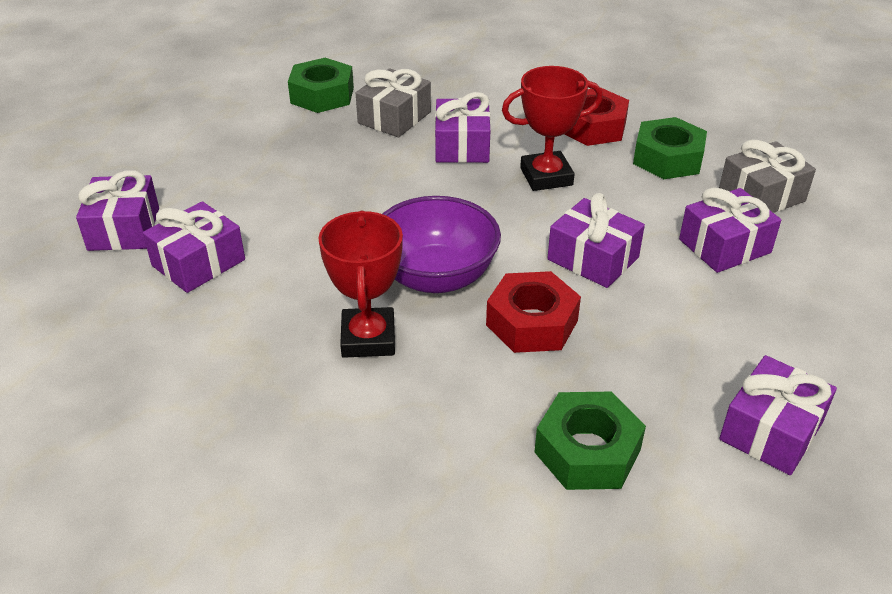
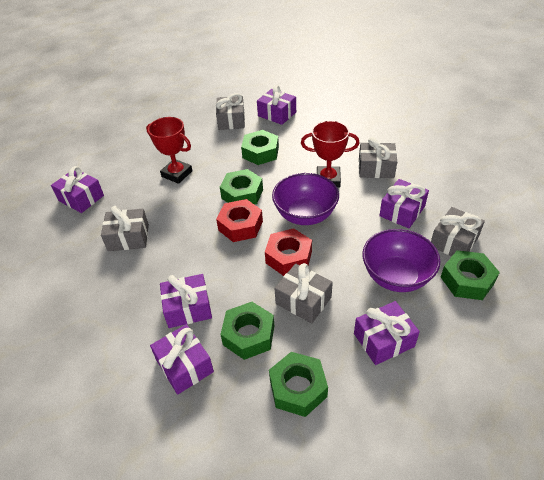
green nut: [288,58,354,113] [534,392,646,490] [633,117,707,179] = 3 -> [220,169,263,205] [220,302,274,360] [241,130,279,165] [269,352,328,417] [441,250,500,300] = 5
grey gift: [356,68,431,137] [719,139,816,213] = 2 -> [101,206,149,251] [216,93,245,130] [274,263,333,323] [359,137,397,178] [431,207,485,256] = 5
purple bowl: [383,196,501,293] = 1 -> [272,173,339,225] [362,229,440,292] = 2

